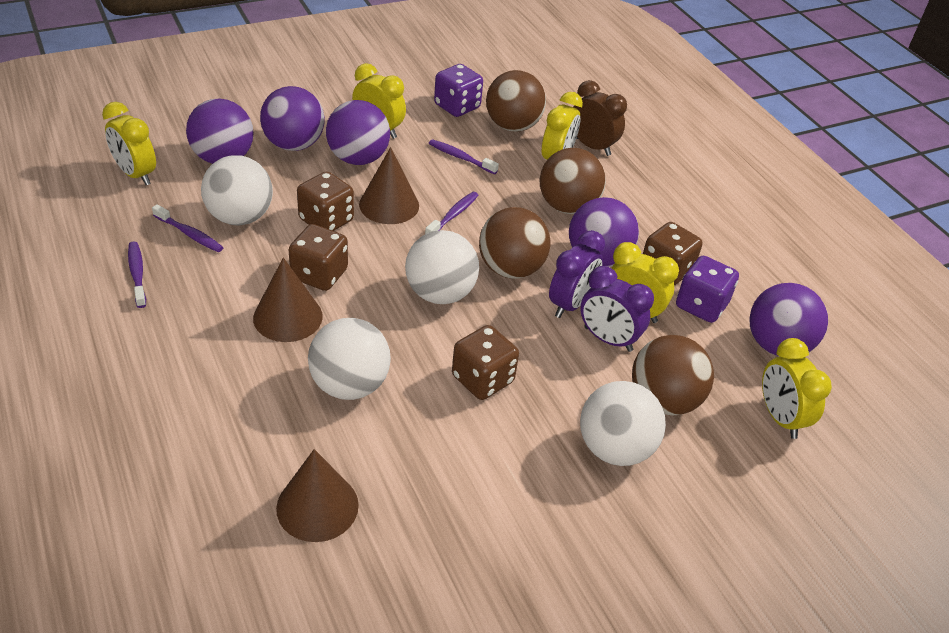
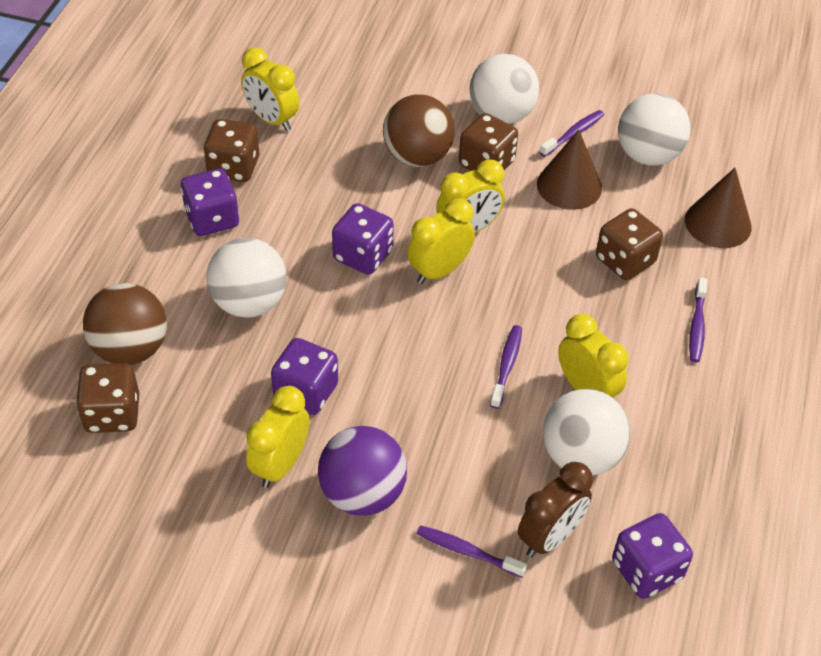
brown ball: [479,207,550,279] [486,70,546,132] [539,148,606,214] [632,335,714,415] = 4 -> [83,283,167,365] [383,94,455,167] = 2
brown cone: [253,258,323,342] [276,449,359,542] [359,147,419,224] = 3 -> [537,129,602,210] [685,168,752,248] = 2
purple ball: [186,99,254,164] [260,86,325,151] [326,100,390,165] [569,197,639,267] [749,283,828,357] = 5 -> [318,426,407,516] = 1
purple clock: [549,230,605,318] [580,266,654,352] = 2 -> none = 0
purple dice: [434,64,483,117] [676,256,739,323] = 2 -> [181,168,239,236] [271,338,338,415] [332,203,394,275] [612,513,693,599] = 4

